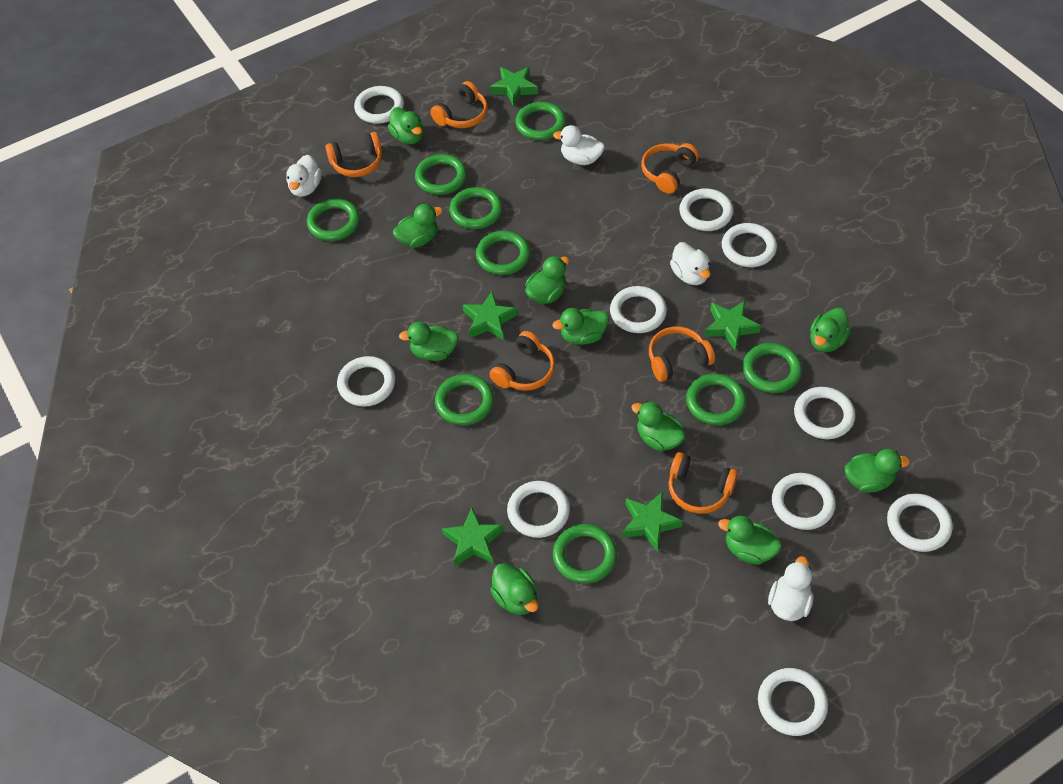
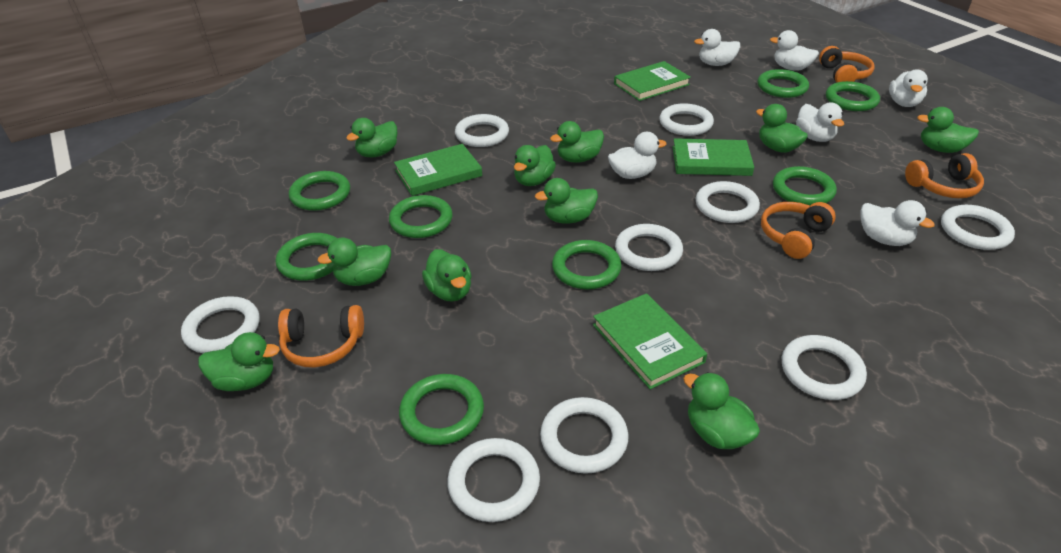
green book: none = 0 -> [394,144,483,196] [593,293,707,389] [614,61,691,101] [673,138,754,176] = 4
green ring: [307,198,360,241] [415,154,467,195] [435,374,494,425] [449,187,503,229] [476,231,530,275] [516,102,566,140] [553,524,617,583] [686,374,746,425] [742,343,802,393] = 9 -> [276,233,337,281] [289,171,350,211] [389,195,453,238] [399,374,484,445] [552,240,621,289] [758,69,809,98] [773,166,837,206] [826,81,880,111] = 8
green star: [442,508,504,566] [463,292,518,340] [490,67,538,106] [622,492,683,551] [704,301,761,350] = 5 -> none = 0
orange headphones: [325,132,382,177] [430,81,488,128] [489,331,555,391] [641,143,699,194] [649,327,715,382] [668,452,738,514] = 6 -> [278,305,364,368] [761,202,836,259] [819,46,874,83] [905,153,984,198] = 4
white duck: [286,155,322,197] [553,125,605,165] [670,242,711,285] [768,556,813,621] = 4 -> [608,132,666,179] [694,29,740,66] [770,30,819,71] [796,103,844,142] [860,200,935,246] [889,70,928,107] = 6
white ring: [337,356,395,407] [354,86,404,124] [507,481,570,538] [610,286,667,333] [679,188,733,231] [722,223,777,267] [758,668,828,736] [772,473,836,530] [794,387,855,439] [887,493,953,552] = 10 -> [181,296,259,353] [447,438,540,522] [455,114,509,147] [540,397,628,474] [615,224,683,271] [660,103,714,136] [696,181,760,223] [782,335,867,400] [941,205,1015,250] = 9

